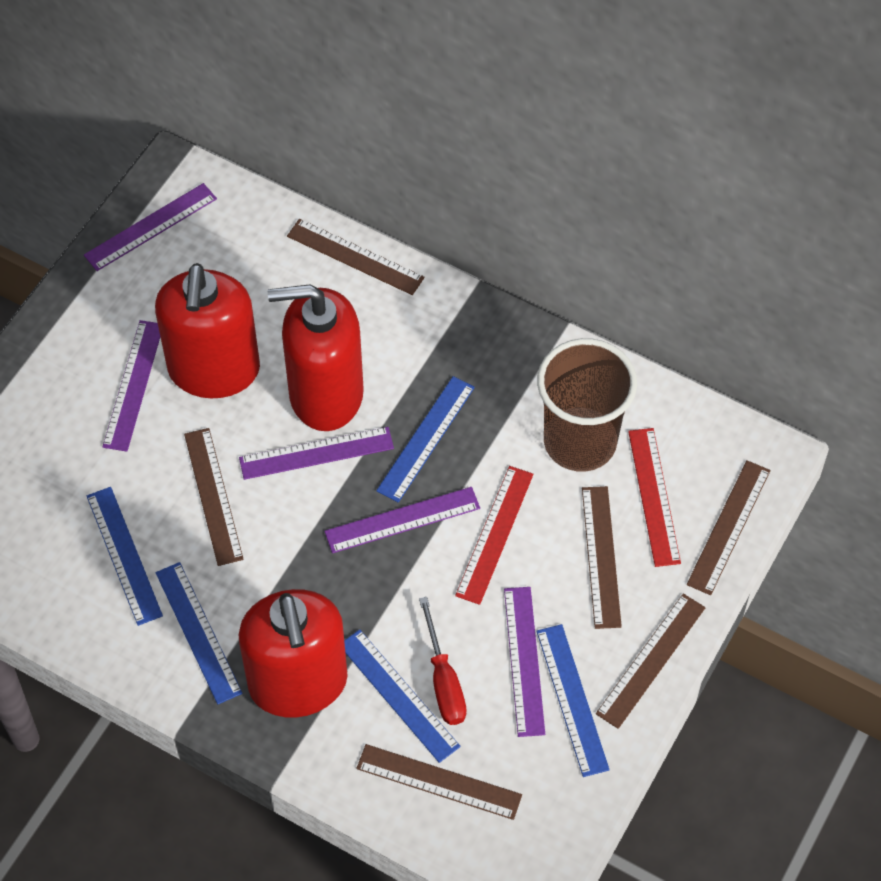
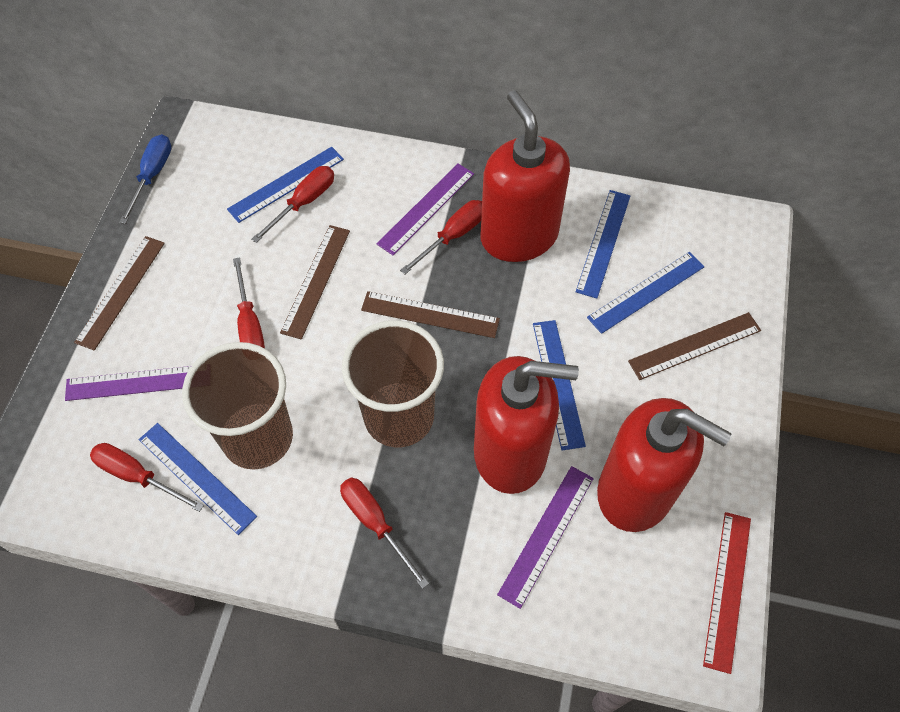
blue screwdriver: none = 0 -> [119,134,172,224] = 1
brown cup: [537,338,637,472] = 1 -> [182,342,293,470] [342,320,444,447] = 2
brown ruler: [184,428,244,566] [287,219,424,295] [356,744,522,820] [582,486,622,629] [596,594,706,729] [687,460,770,595] = 6 -> [74,236,165,351] [280,225,350,340] [361,291,500,338] [628,312,761,380] = 4
purple ruler: [84,183,217,271] [103,320,160,452] [239,427,394,480] [325,487,480,553] [504,587,545,737] = 5 -> [65,366,191,401] [377,164,474,255] [497,466,594,609] = 3
red ruler: [455,466,533,605] [628,428,681,567] = 2 -> [703,512,751,674] = 1
red screwdriver: [419,597,466,725] = 1 -> [90,443,204,512] [233,257,265,349] [251,166,334,243] [340,477,429,589] [400,200,482,274] = 5

